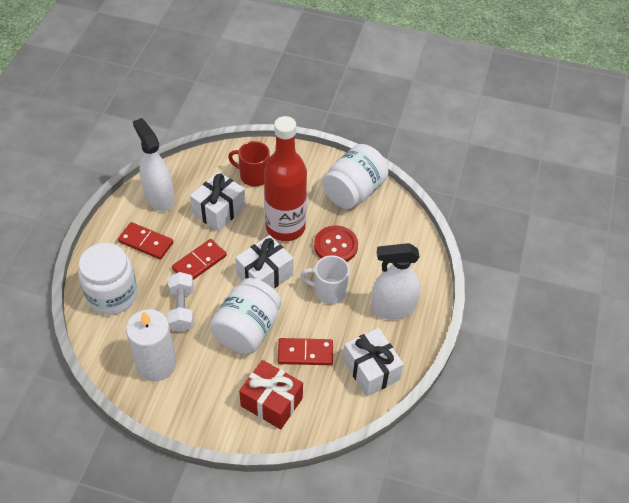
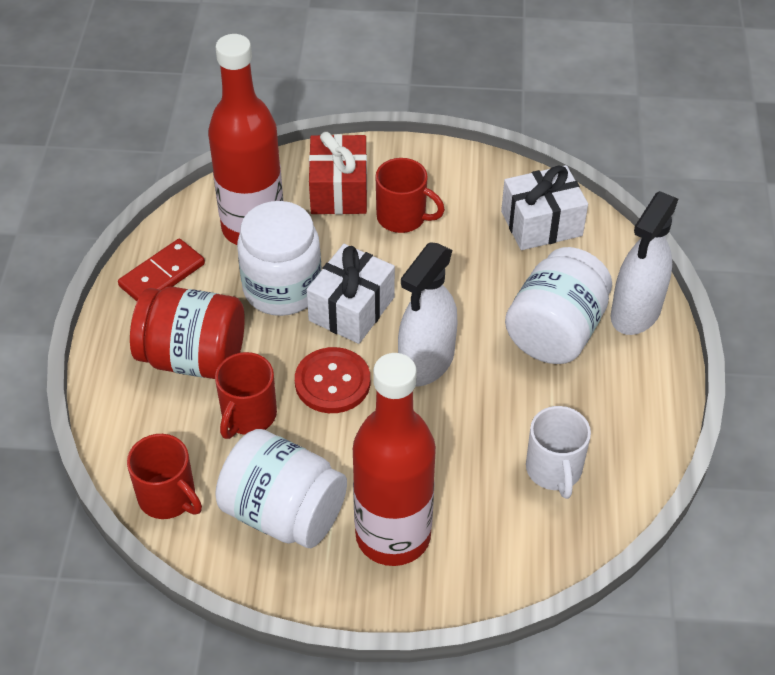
red bottle: [264,116,307,241] = 1 -> [208,34,283,245] [353,353,436,566] = 2
red domino: [118,222,173,260] [172,239,227,280] [278,338,333,365] = 3 -> [118,239,205,301] = 1
red jar: none = 0 -> [130,287,245,379] = 1
red mug: [228,141,270,186] = 1 -> [127,434,202,519] [215,352,277,439] [376,158,445,233] = 3
white candle: [126,309,177,381] = 1 -> none = 0
white dumbbell: [167,272,193,332] = 1 -> none = 0
white gift: [190,172,246,231] [235,235,293,289] [343,328,404,397] = 3 -> [307,244,395,344] [501,165,588,250] = 2

